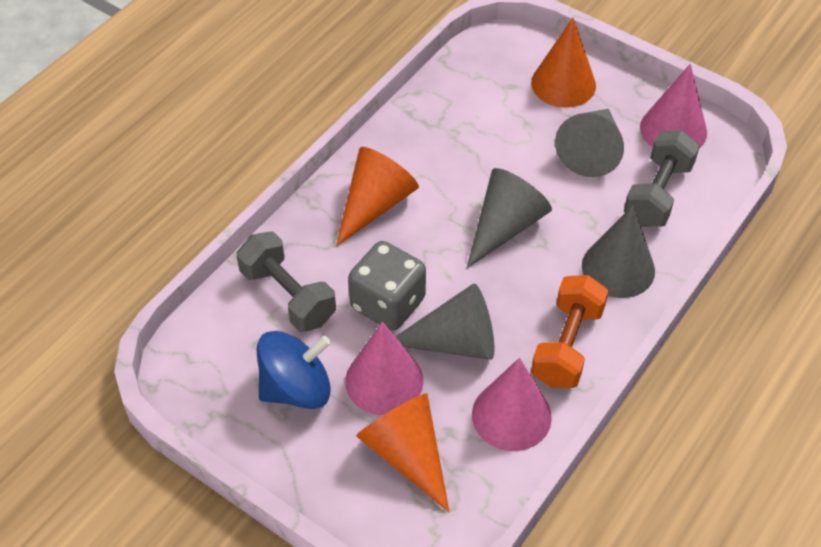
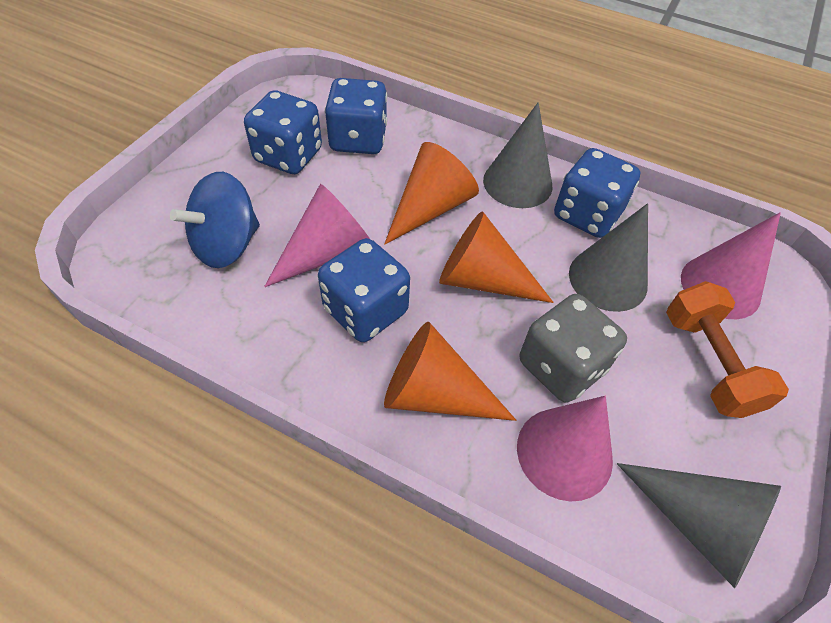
blue dice: none = 0 -> [244,90,322,174] [318,238,410,342] [325,78,387,154] [554,148,640,238] = 4
grey cone: [395,283,494,360] [467,168,552,268] [555,109,624,177] [582,205,655,298] = 4 -> [483,102,553,208] [569,203,648,312] [617,463,781,588] = 3
grey dumbbell: [236,231,336,332] [624,130,700,227] = 2 -> none = 0

